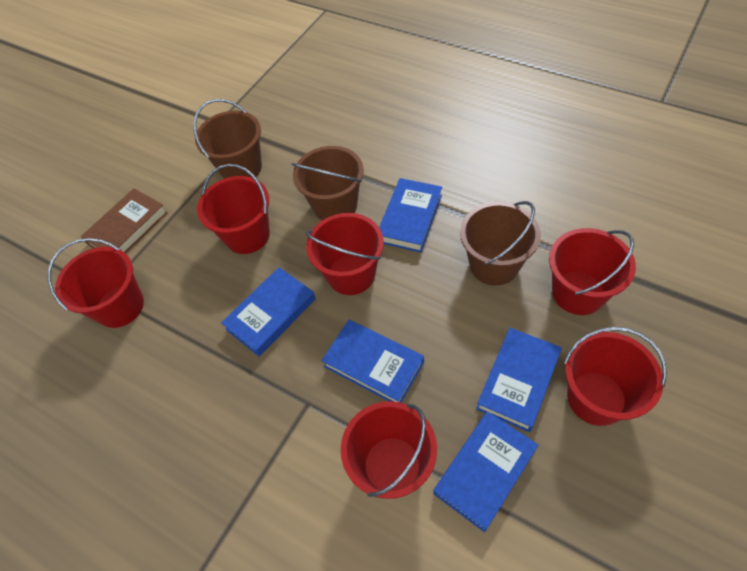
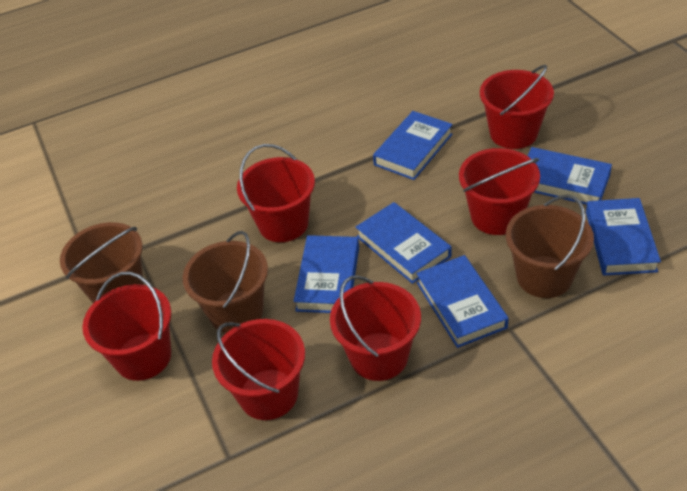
blue book: [221,267,316,357] [321,320,424,403] [379,178,442,253] [434,411,538,532] [476,328,562,432] = 5 -> [294,235,359,313] [356,202,451,284] [373,111,453,180] [416,255,509,348] [528,147,612,205] [586,198,661,275] = 6
brown book: [81,188,168,254] = 1 -> none = 0

